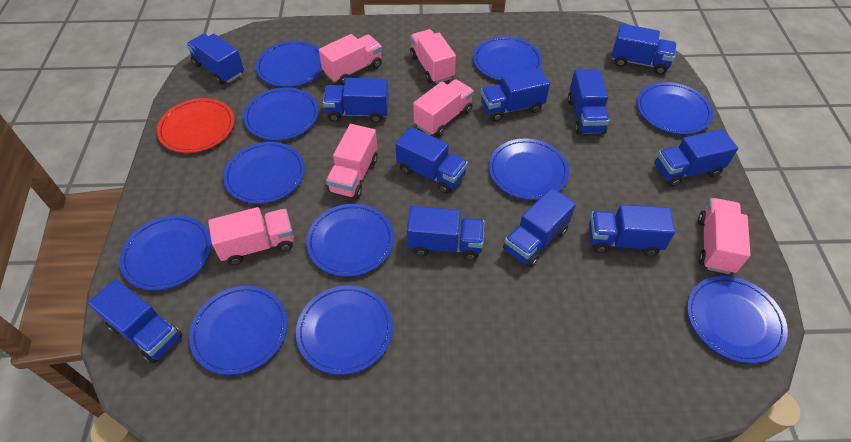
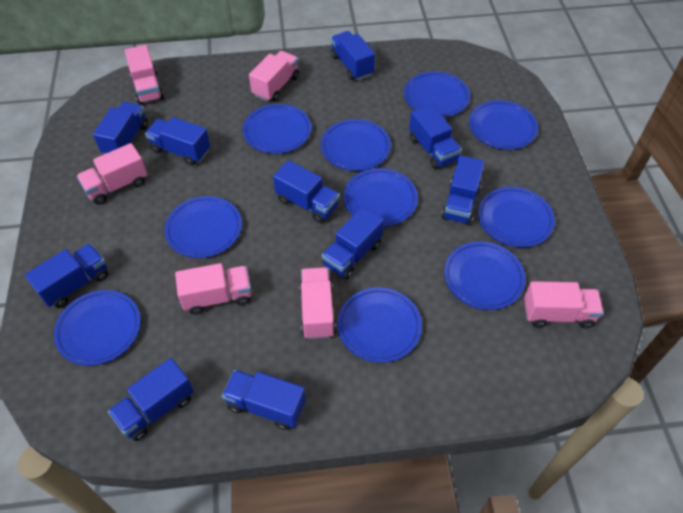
blue plate: [119,215,211,291] [189,286,288,375] [223,142,305,204] [243,87,319,141] [256,41,323,87] [296,285,393,375] [306,204,394,277] [473,36,542,81] [489,138,569,200] [637,82,713,134] [687,276,788,363] = 11 -> [54,290,140,366] [165,196,242,258] [243,104,311,154] [321,119,391,171] [337,287,422,363] [344,168,418,226] [404,72,470,117] [444,241,525,310] [469,100,538,150] [478,187,555,247] = 10
blue truck: [88,279,182,364] [186,34,244,85] [323,78,389,123] [395,127,468,194] [407,206,485,261] [481,68,550,122] [503,188,576,268] [568,69,610,134] [589,205,675,256] [611,24,677,75] [654,129,738,187] = 11 -> [25,243,108,308] [93,102,148,154] [108,358,194,441] [145,117,210,166] [222,370,306,430] [273,160,340,223] [322,206,384,279] [331,31,375,80] [409,104,462,169] [441,155,485,225] = 10
red plate: [157,98,234,153] = 1 -> none = 0

